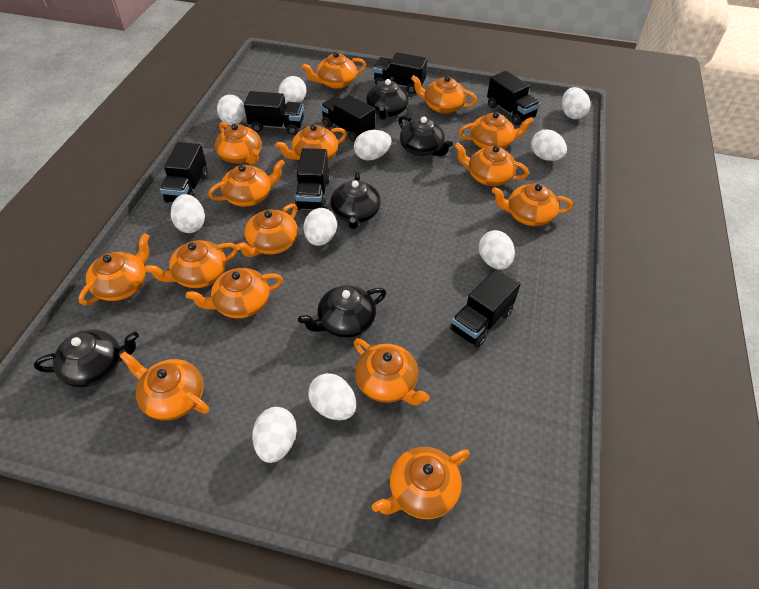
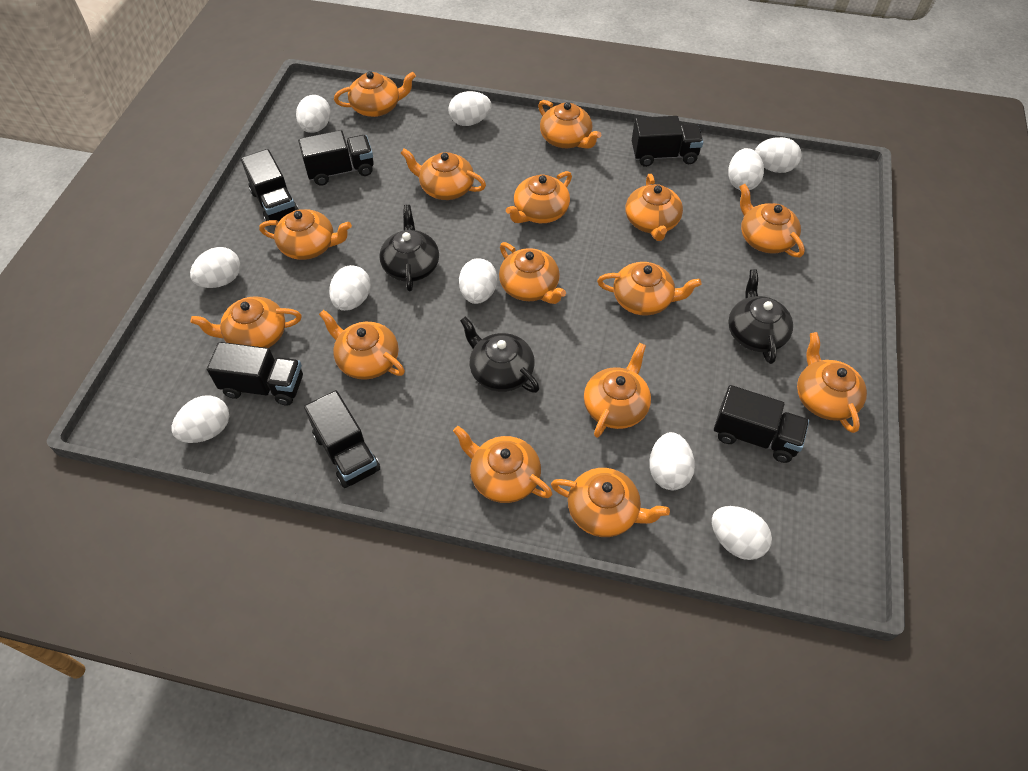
black teapot: [34,329,139,387] [298,285,386,338] [330,172,381,229] [366,76,409,120] [398,116,453,156] = 5 -> [379,205,439,291] [460,316,539,393] [728,269,793,364] = 3
black truck: [160,142,208,203] [244,91,304,135] [295,148,330,210] [321,95,375,142] [373,52,427,94] [450,269,520,348] [487,71,540,125] = 7 -> [207,342,303,406] [241,149,299,226] [298,130,374,186] [304,390,380,488] [632,116,703,167] [714,385,809,463] = 6

